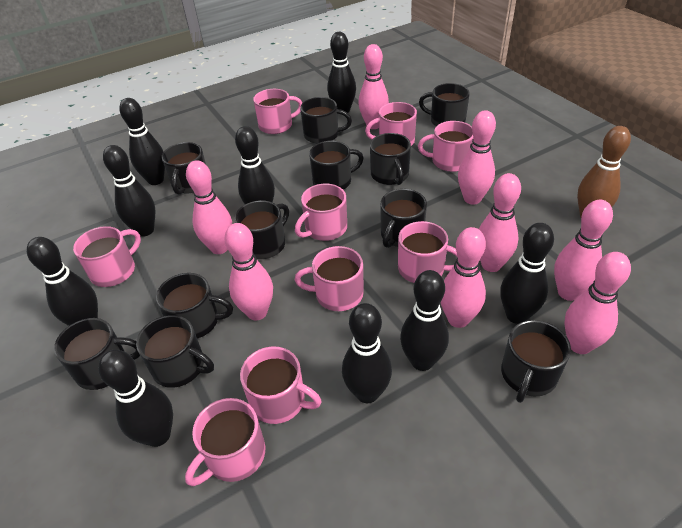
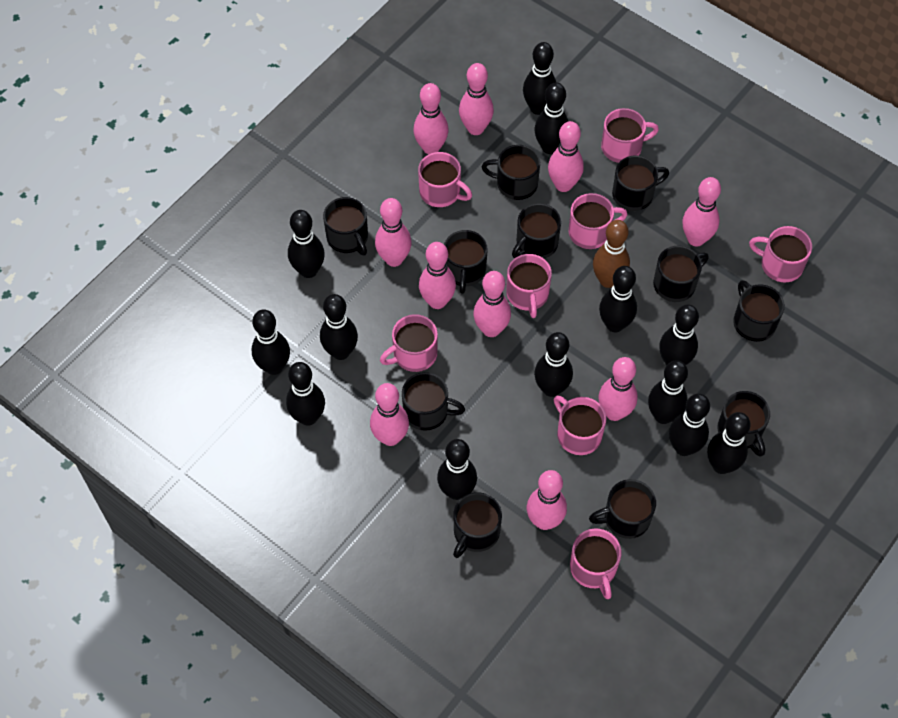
black bowling pin: [27,237,98,326] [98,350,173,447] [103,145,155,237] [119,98,165,185] [235,126,275,204] [327,32,356,113] [342,303,392,403] [400,270,449,371] [500,223,554,324] = 9 -> [252,309,290,375] [286,362,325,426] [288,210,325,278] [320,294,358,360] [437,439,477,500] [523,42,556,115] [534,82,568,154] [534,332,573,397] [599,266,637,332] [648,360,688,424] [659,304,699,366] [669,394,710,456] [707,412,751,474] = 13
pink bowling pin: [186,160,232,254] [224,223,273,320] [358,44,389,129] [440,227,486,328] [458,110,496,205] [479,173,521,272] [554,200,613,301] [564,252,631,354] = 8 -> [370,383,409,446] [375,198,412,267] [413,83,449,154] [419,242,456,309] [459,63,494,135] [473,271,511,337] [527,470,567,530] [548,121,584,192] [598,357,638,421] [682,177,721,246] = 10
pink mug: [73,226,141,287] [185,398,265,486] [240,347,322,424] [253,89,302,134] [295,184,347,241] [295,246,364,311] [365,102,417,146] [398,221,457,283] [418,121,473,172] = 9 -> [380,314,438,372] [418,152,472,207] [506,254,552,318] [554,395,606,455] [569,193,628,249] [570,528,621,599] [601,108,659,163] [749,226,812,283] = 8

